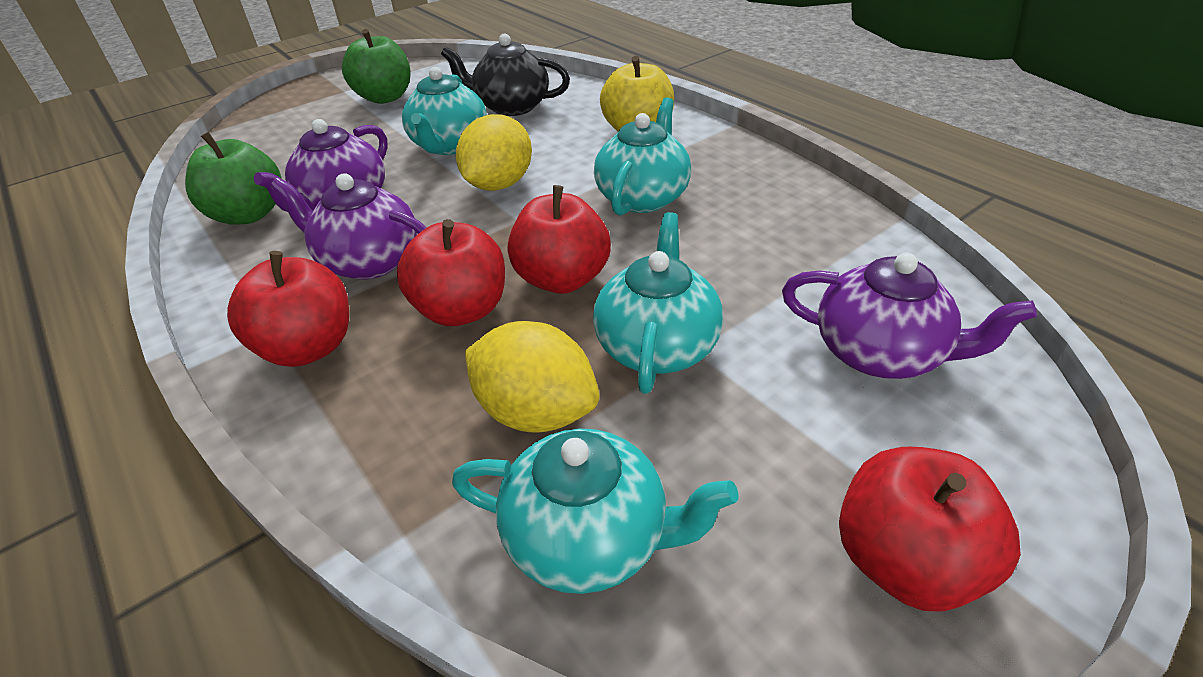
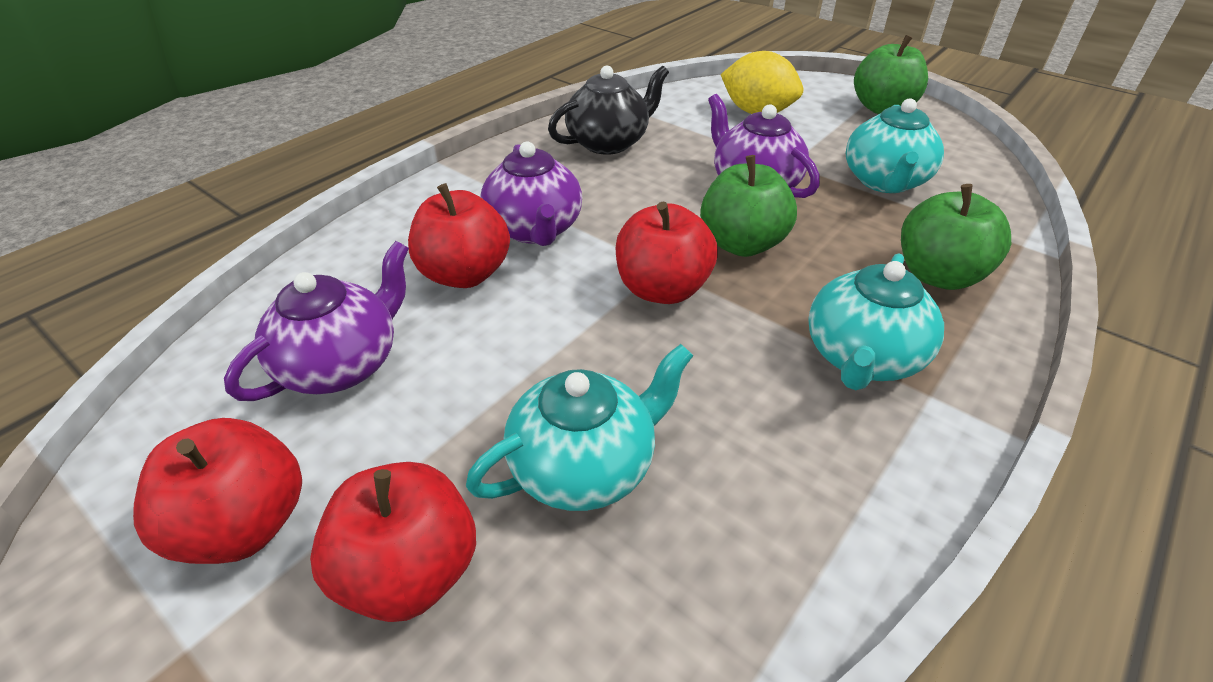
green apple: [185,132,282,225] [342,29,410,104] = 2 -> [700,155,797,257] [854,35,928,114] [901,184,1011,290] = 3
turquoise teapot: [402,67,487,155] [452,429,739,594] [593,212,723,394] [594,97,691,216] = 4 -> [466,344,693,511] [808,253,944,390] [846,98,944,193] = 3
yellow apple: [600,56,674,132] = 1 -> none = 0
yellow lemon: [456,114,532,191] [465,321,600,432] = 2 -> [720,51,803,114] = 1

